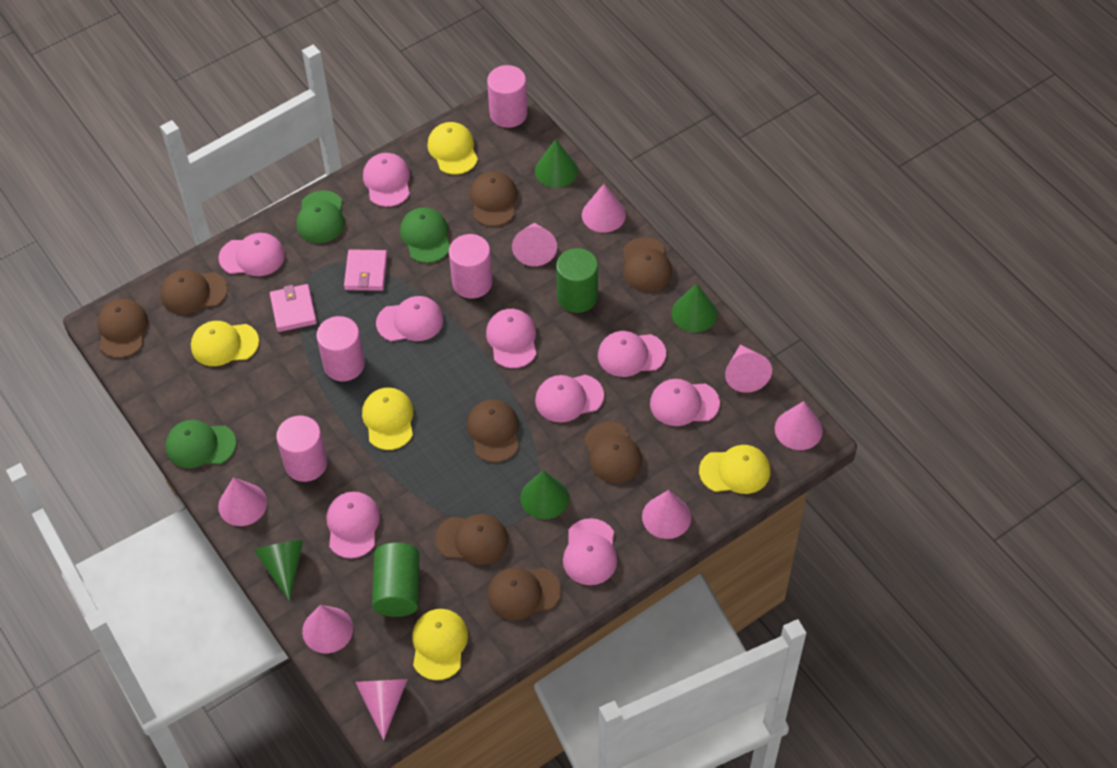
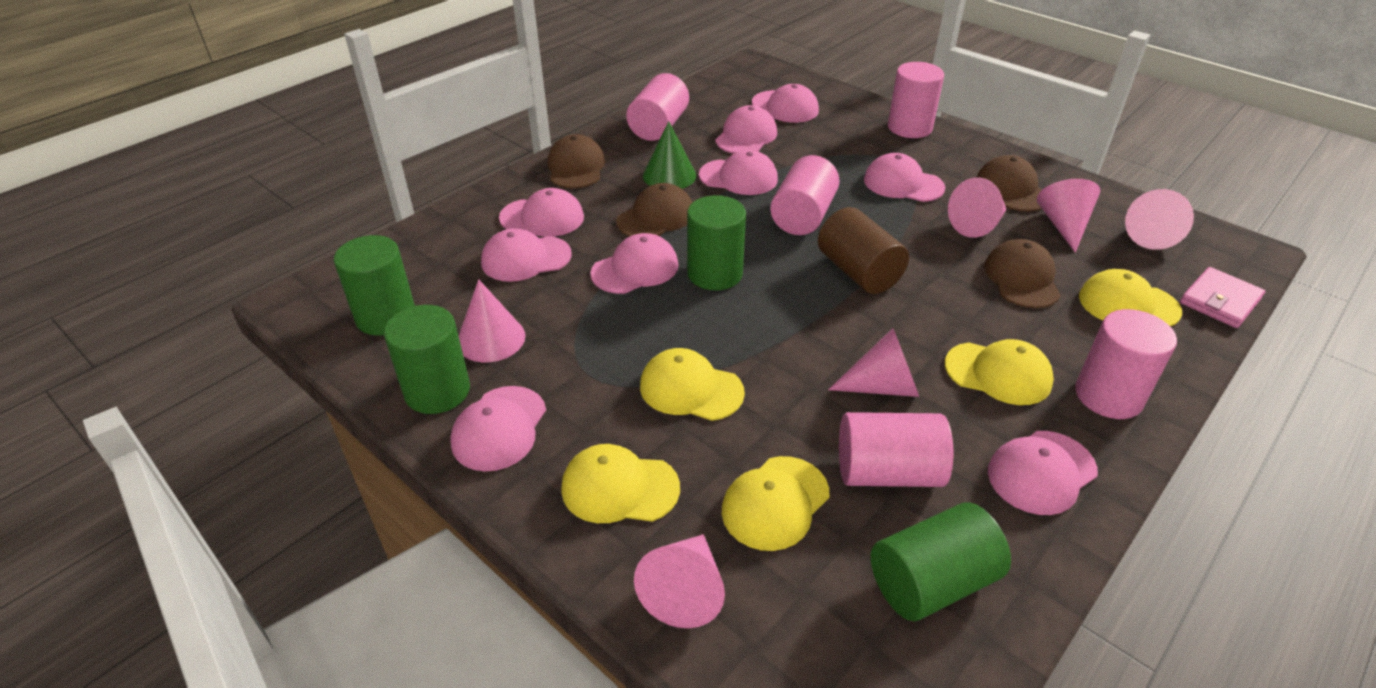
brown cap: [97,299,148,358] [161,270,228,314] [436,514,508,565] [467,399,519,463] [470,171,518,227] [487,567,561,620] [584,422,642,483] [623,237,672,292] = 8 -> [548,134,605,188] [616,183,693,237] [977,155,1042,212] [984,239,1061,308] = 4
brown cylinder: none = 0 -> [818,207,909,294] = 1
green cap: [166,420,236,468] [296,190,345,243] [400,207,450,263] = 3 -> none = 0
green cone: [254,540,303,601] [520,470,569,519] [535,139,578,188] [671,283,717,332] = 4 -> [643,121,696,189] = 1
green cylinder: [372,542,420,617] [556,248,598,313] = 2 -> [334,235,415,336] [384,305,470,414] [687,195,746,290] [871,502,1011,621] = 4
pink cone: [218,477,267,526] [302,605,353,653] [355,679,408,740] [512,223,557,266] [582,184,626,233] [642,490,691,539] [725,345,772,393] [775,401,823,450] = 8 -> [459,279,526,363] [634,534,725,628] [828,328,919,397] [948,177,1007,238] [1037,179,1100,253] [1125,189,1194,250] = 6
pink cylinder: [276,415,328,482] [316,316,365,381] [449,234,493,299] [487,65,528,128] = 4 -> [626,73,689,141] [770,155,840,235] [839,412,954,487] [888,62,944,138] [1075,309,1177,419] = 5
pink wallet: [270,284,317,332] [344,249,387,291] = 2 -> [1180,267,1265,328] = 1

